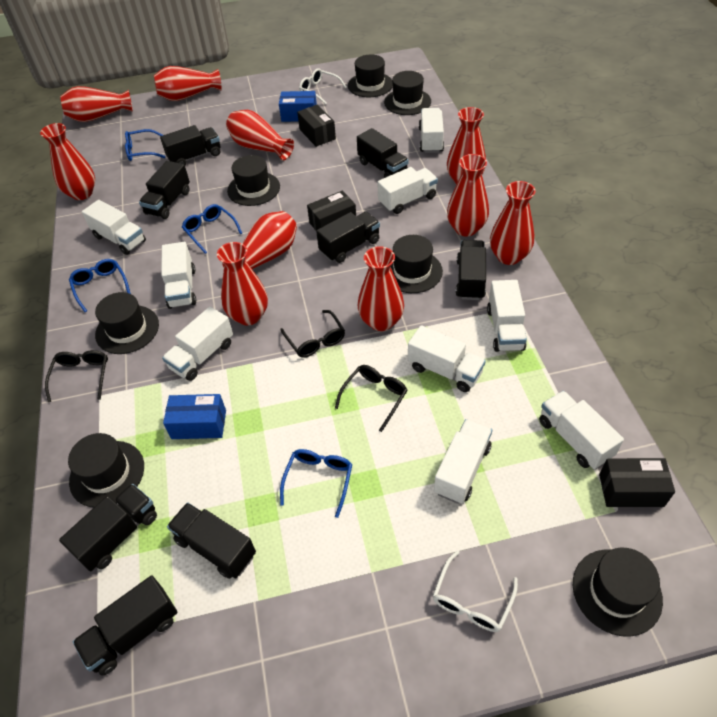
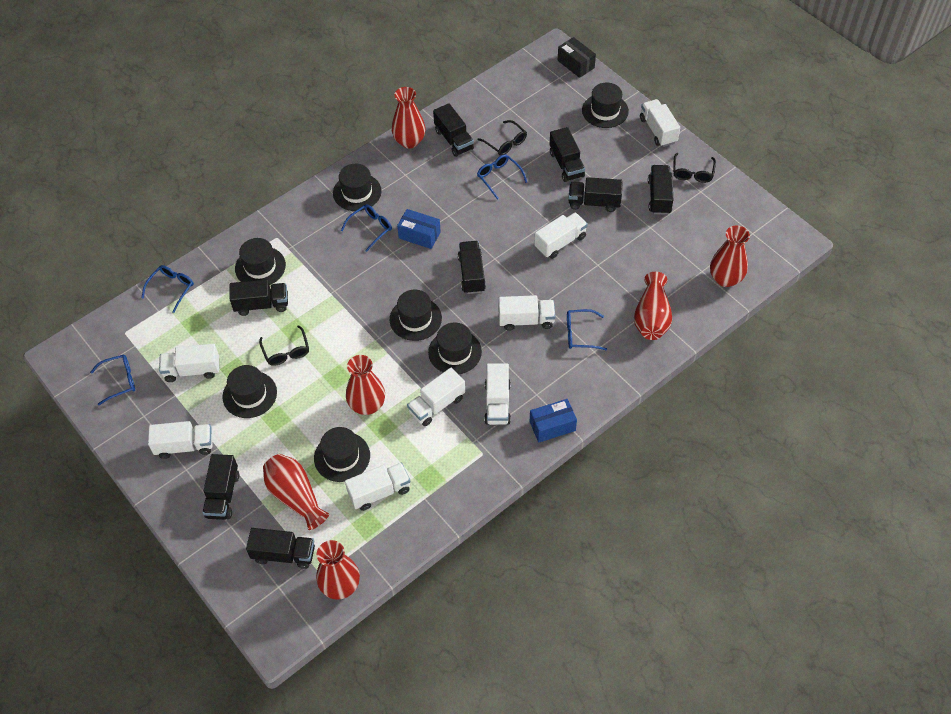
black box: [297,105,336,147] [307,190,356,231] [599,458,675,507] = 3 -> [558,37,596,78] = 1
blue glasses: [69,259,131,312] [125,129,165,161] [182,204,242,254] [280,449,352,518] = 4 -> [90,355,135,405] [141,265,194,313] [341,204,392,252] [477,154,527,200] [567,309,607,350] = 5
red vase: [40,123,95,200] [60,86,133,122] [154,66,222,101] [217,242,268,325] [222,211,297,269] [226,110,294,161] [358,246,404,331] [447,107,486,185] [447,154,489,236] [490,181,536,265] = 10 -> [263,454,329,530] [316,540,360,600] [346,355,385,415] [392,87,425,149] [634,272,672,340] [710,225,750,287] = 6
white glasses: [299,68,347,105] [433,550,518,632] = 2 -> none = 0
white truck: [82,200,146,255] [161,242,196,309] [162,307,233,381] [377,167,438,214] [408,325,486,392] [419,108,444,153] [434,419,492,504] [487,280,527,352] [539,391,624,469] = 9 -> [148,421,213,459] [159,344,219,382] [345,463,410,511] [407,367,465,426] [485,363,511,425] [498,295,555,331] [534,212,588,259] [640,99,680,147] = 8

